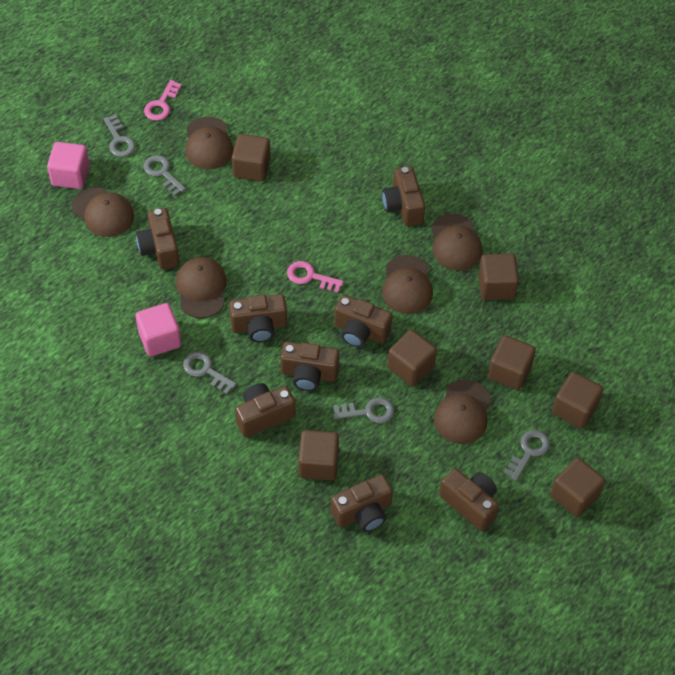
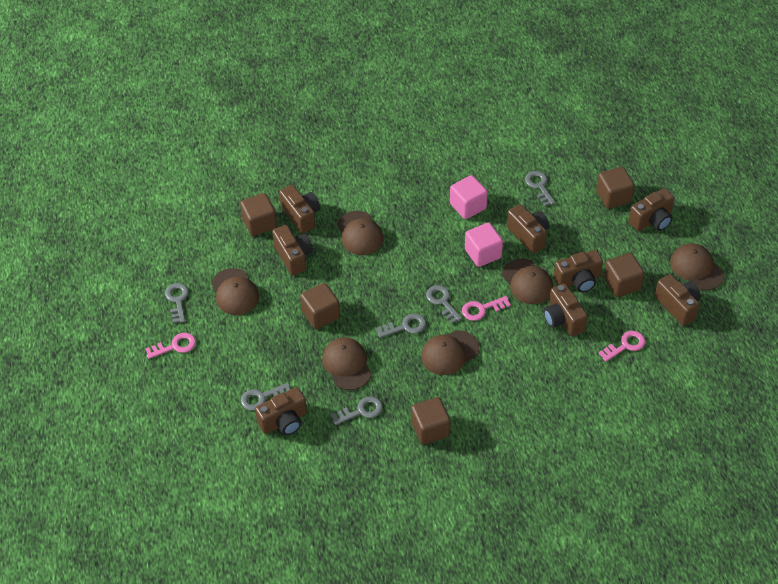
brown cube: [232,134,271,181] [298,430,339,480] [387,330,437,386] [478,253,519,300] [488,335,536,390] [550,458,605,517] [552,372,603,429] = 7 -> [240,193,277,236] [300,283,340,329] [411,397,451,445] [596,167,634,209] [604,253,644,297] = 5
grey key: [103,115,136,157] [143,155,186,196] [183,352,237,394] [333,397,394,423] [504,430,550,481] = 5 -> [165,283,189,323] [241,383,290,411] [331,396,382,425] [376,314,426,338] [426,285,462,324] [525,171,555,206] = 6
pink key: [144,80,182,121] [287,261,344,293] = 2 -> [145,333,196,359] [462,296,511,321] [599,331,645,362] = 3

